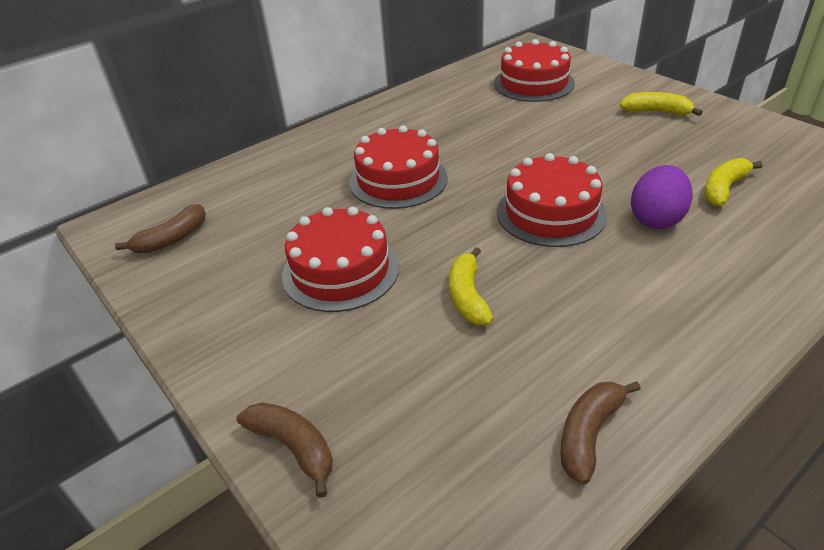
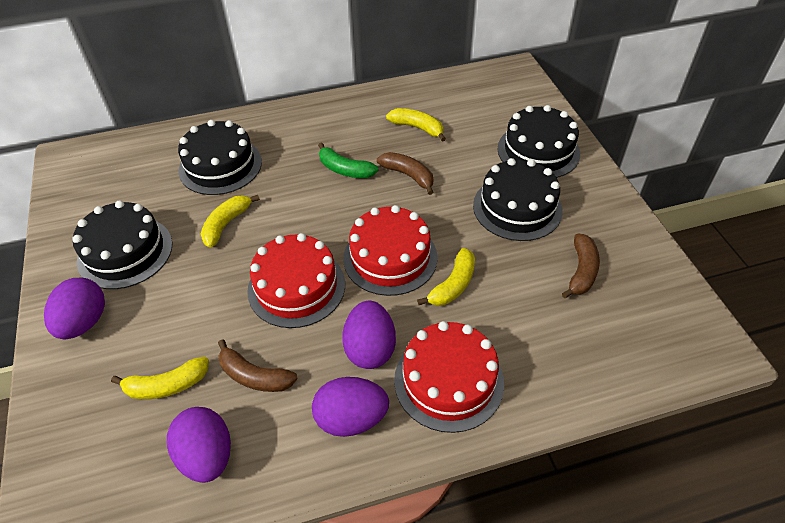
black cake: none = 0 -> [72,200,172,289] [178,120,262,195] [473,158,563,241] [497,105,580,178] = 4
green banana: none = 0 -> [318,142,378,178] = 1
purple egg: [631,165,692,229] = 1 -> [44,278,105,339] [167,407,231,483] [312,377,389,437] [342,301,396,369] = 4
red cake: [282,207,399,312] [349,125,448,209] [494,39,575,102] [497,153,607,247] = 4 -> [247,233,345,328] [343,205,438,296] [394,321,504,433] = 3
yellow banana: [449,247,493,325] [620,92,703,116] [704,158,763,206] = 3 -> [111,357,209,399] [201,195,260,248] [386,108,446,142] [417,248,475,306] = 4

